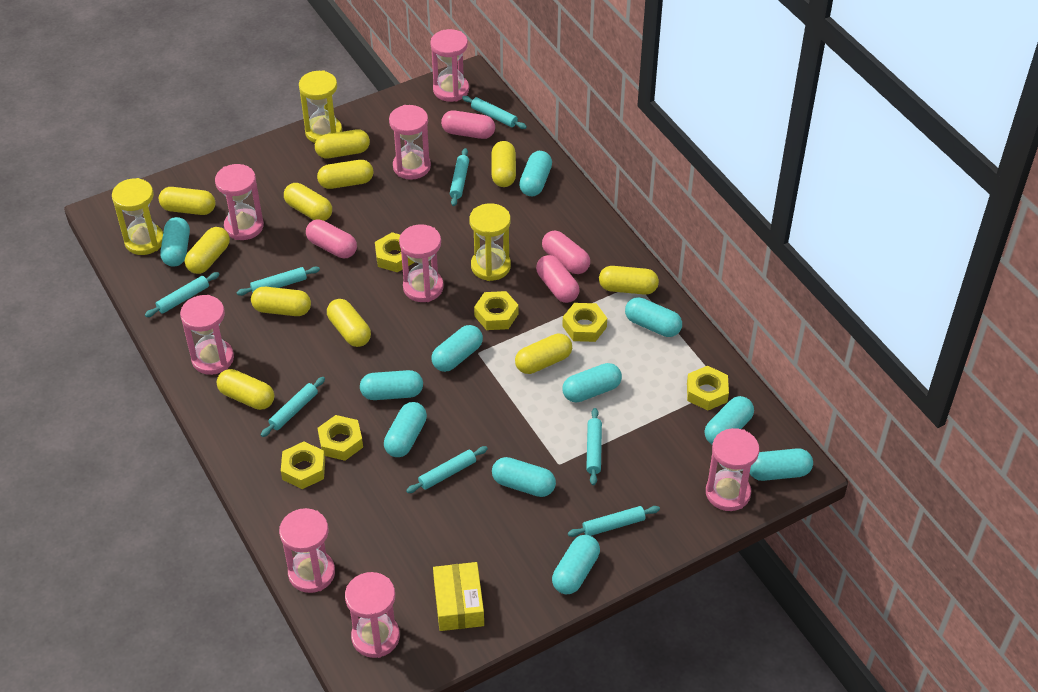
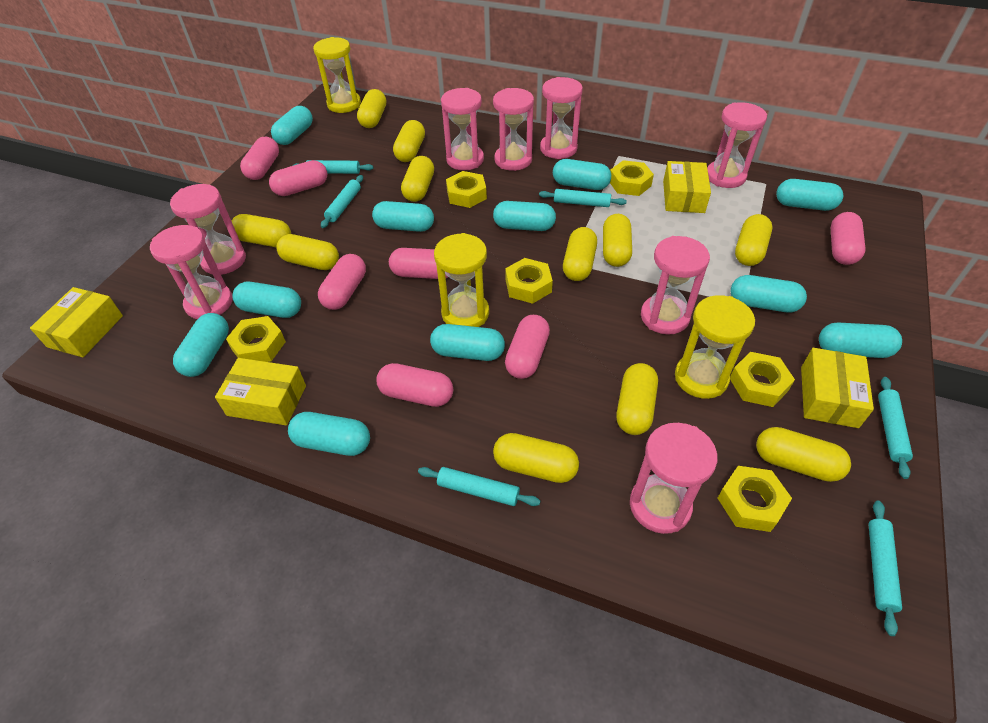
pink capsule: [306,219,357,258] [441,110,495,139] [536,255,580,303] [542,231,590,274] = 4 -> [240,137,279,180] [269,160,327,196] [318,254,366,310] [376,363,453,407] [389,248,448,279] [505,315,550,379] [831,212,866,265] = 7
turquoise rolling pin: [145,272,220,317] [237,267,320,296] [261,377,325,437] [406,446,488,493] [450,148,469,206] [462,96,527,129] [568,506,660,537] [586,408,602,485] = 8 -> [293,160,373,174] [321,175,363,228] [418,467,540,506] [539,189,627,207] [869,501,902,636] [878,377,913,479] = 6
yellow box: [433,562,484,631] = 1 -> [30,287,123,357] [215,358,306,425] [663,161,711,213] [801,348,874,428] = 4

